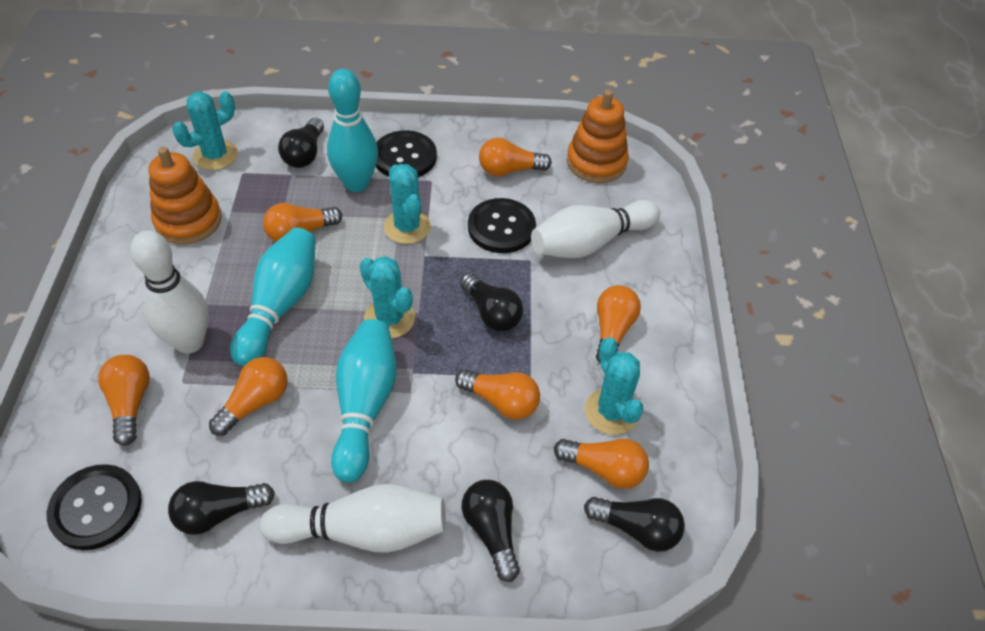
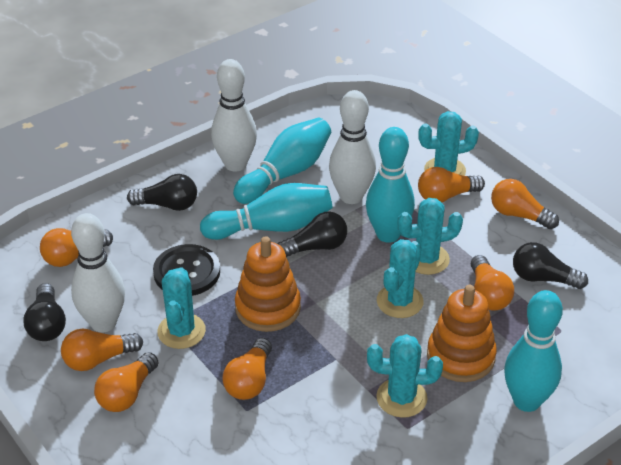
black button: [47,464,142,550] [376,130,437,177] [468,198,536,253] = 3 -> [153,244,220,296] = 1
black light bulb: [168,481,275,535] [278,118,324,168] [460,273,523,331] [462,480,520,582] [584,497,685,552] = 5 -> [23,283,66,341] [127,174,197,211] [278,212,347,257] [513,242,588,289] = 4
turquoise bowling pin: [230,228,316,366] [327,69,378,192] [331,319,397,482] = 3 -> [200,183,333,240] [233,118,331,204] [366,127,415,243] [504,290,563,412] = 4
turquoise cactus: [172,91,238,170] [360,256,415,339] [384,164,431,244] [585,337,643,435] = 4 -> [157,267,206,349] [367,334,443,418] [377,239,424,318] [397,198,463,275] [418,111,479,176] = 5

